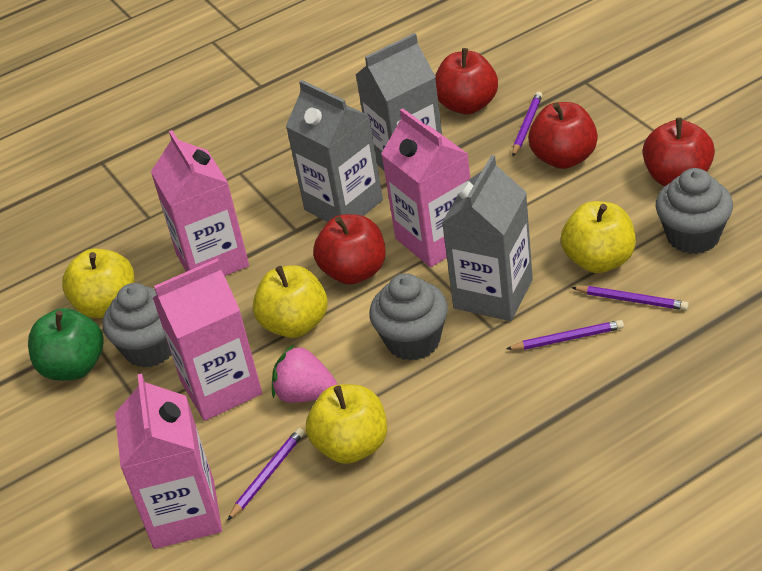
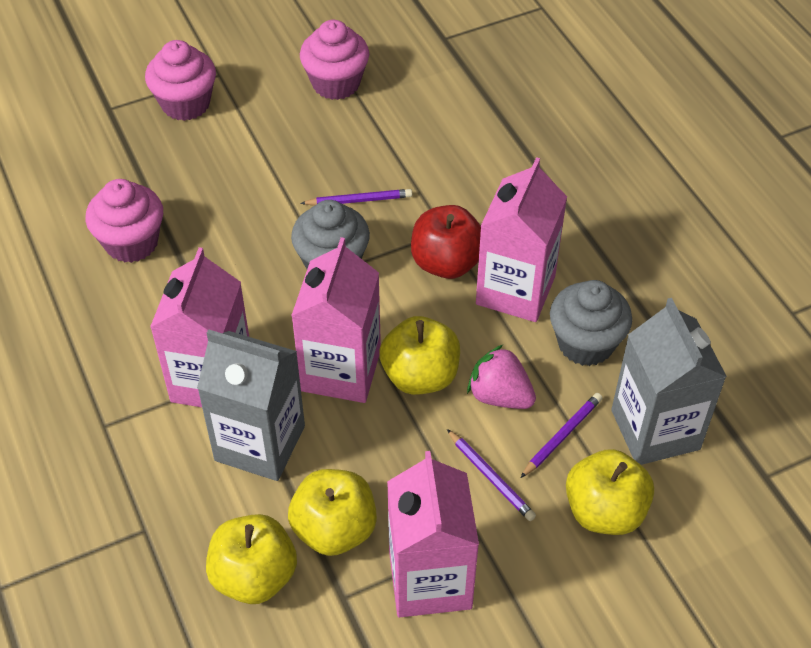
green apple: [28,308,104,381] = 1 -> none = 0
grey carton: [286,80,383,222] [356,33,442,170] [442,155,533,321] = 3 -> [197,329,305,481] [611,298,727,465] = 2
grey cupcake: [103,283,172,368] [369,273,448,361] [656,168,733,254] = 3 -> [291,200,370,269] [550,280,632,366] = 2
pink cupcake: none = 0 -> [86,179,163,263] [145,40,216,121] [300,20,369,100] = 3
purple pencil: [227,428,304,521] [506,320,624,350] [512,91,542,156] [571,286,689,310] = 4 -> [300,189,412,206] [447,429,536,521] [520,393,602,478] = 3
red apple: [313,214,386,285] [435,48,498,114] [528,102,598,169] [642,118,715,186] = 4 -> [411,205,481,279] = 1

